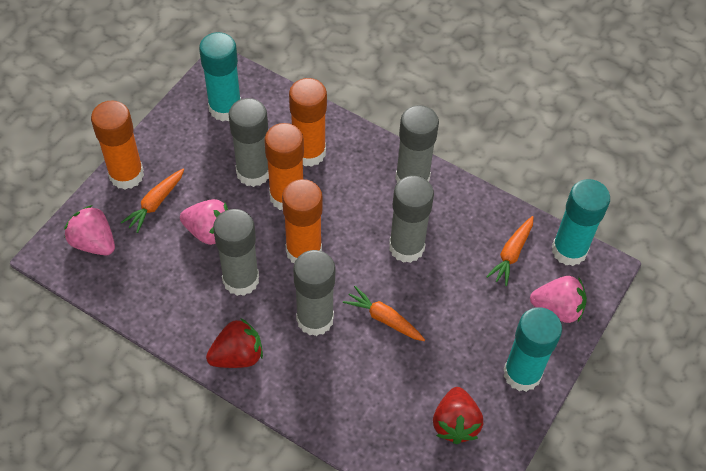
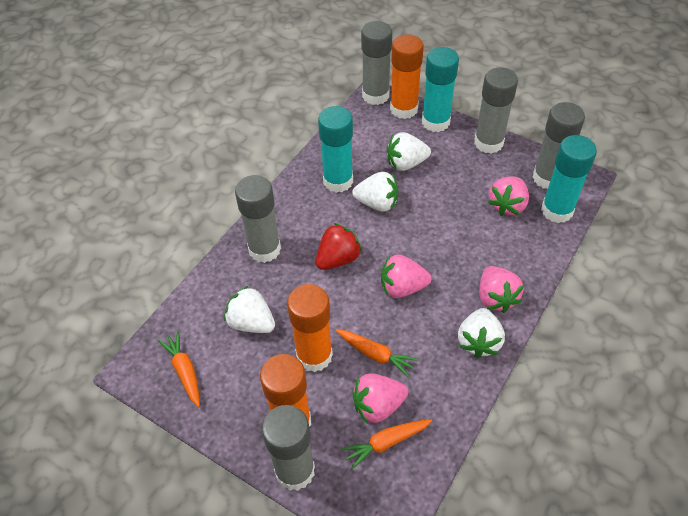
orange glue stick: [91,100,144,189] [264,123,304,210] [282,179,323,263] [289,78,327,167] = 4 -> [260,354,311,427] [287,284,333,372] [390,34,424,119] = 3
pink strawberry: [64,205,115,255] [180,199,228,245] [530,276,587,323] = 3 -> [352,373,408,424] [381,254,431,298] [479,266,524,313] [488,176,529,216] = 4
red strawberry: [206,318,263,368] [433,387,483,444] = 2 -> [316,223,362,270] = 1
white strawberry: none = 0 -> [224,286,275,333] [352,172,398,212] [387,132,431,171] [458,308,505,358] = 4

